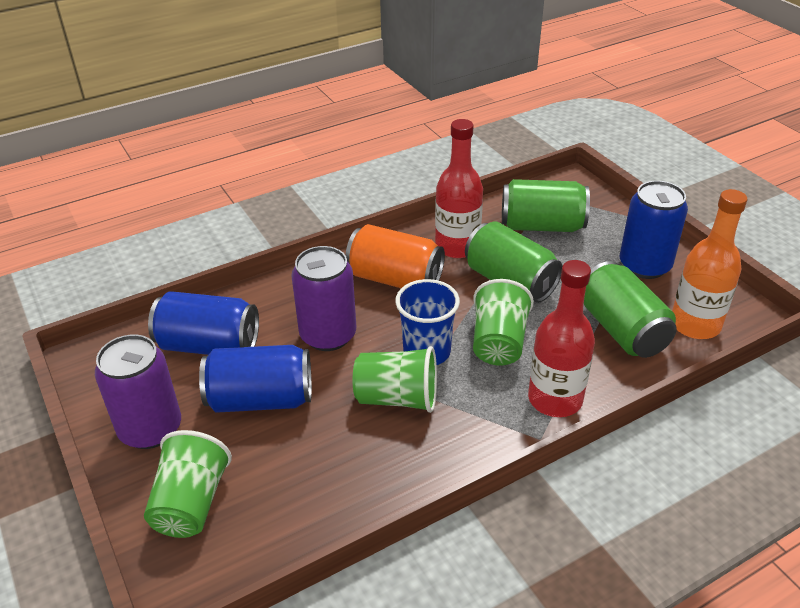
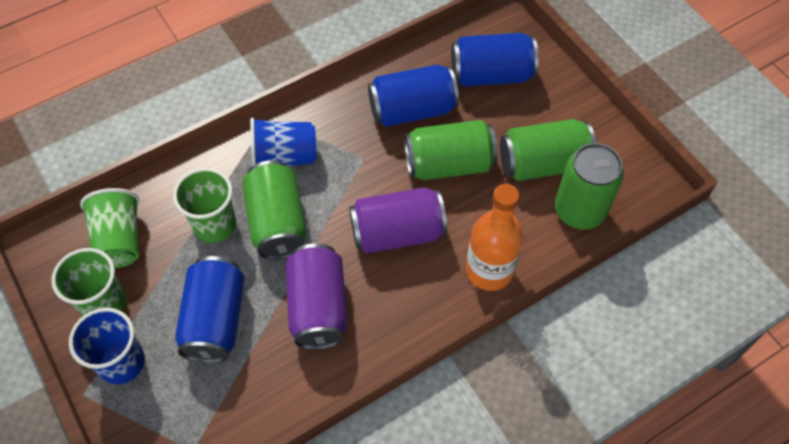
blue cup: [395,279,460,365] = 1 -> [69,308,145,384] [250,118,316,166] = 2
green can: [465,221,563,303] [502,179,590,232] [584,261,677,358] = 3 -> [242,160,307,260] [404,120,498,180] [500,119,596,181] [555,143,624,230] = 4
orange can: [346,224,445,288] = 1 -> none = 0
red bottle: [435,119,483,258] [528,260,595,417] = 2 -> none = 0

